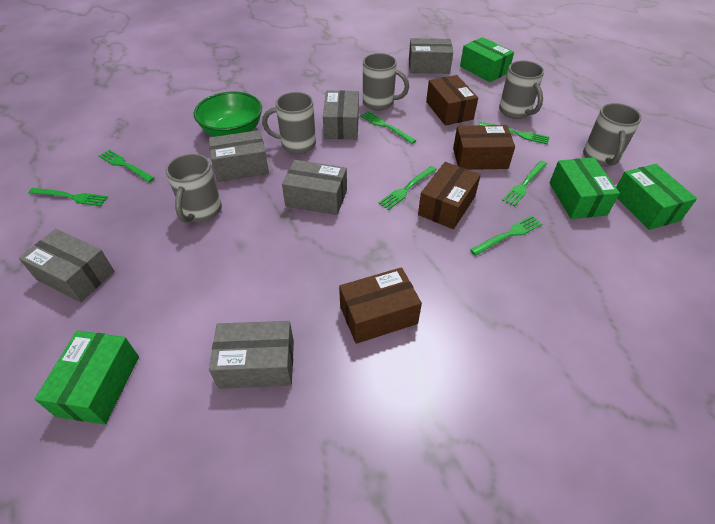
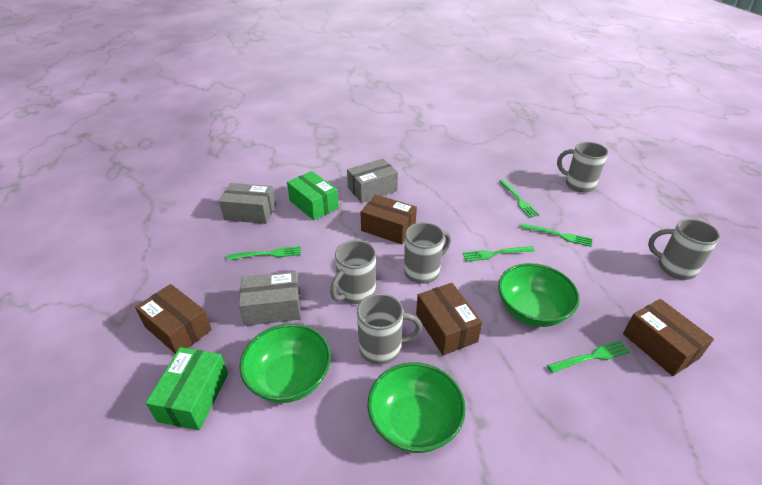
green bowl: [193,91,262,137] = 1 -> [239,324,331,403] [367,362,466,453] [498,263,580,327] = 3
green box: [35,330,139,425] [460,37,514,82] [549,157,620,219] [616,164,697,230] = 4 -> [146,347,228,430] [287,171,339,220] = 2
green fork: [28,188,108,206] [99,150,155,182] [360,111,416,144] [378,166,437,210] [470,216,542,256] [478,122,550,145] [502,161,547,206] = 7 -> [227,246,301,260] [463,246,535,262] [499,179,539,218] [521,224,592,247] [547,340,630,373] = 5
grey box: [19,229,114,302] [209,130,269,182] [209,321,294,389] [282,160,347,215] [323,90,359,139] [409,38,453,74] = 6 -> [219,183,276,224] [239,271,301,326] [347,159,398,203] = 3

